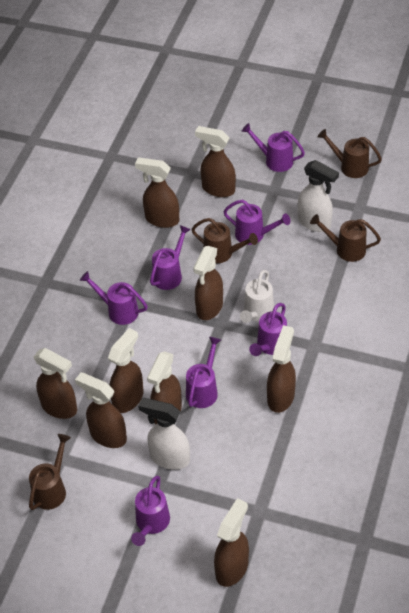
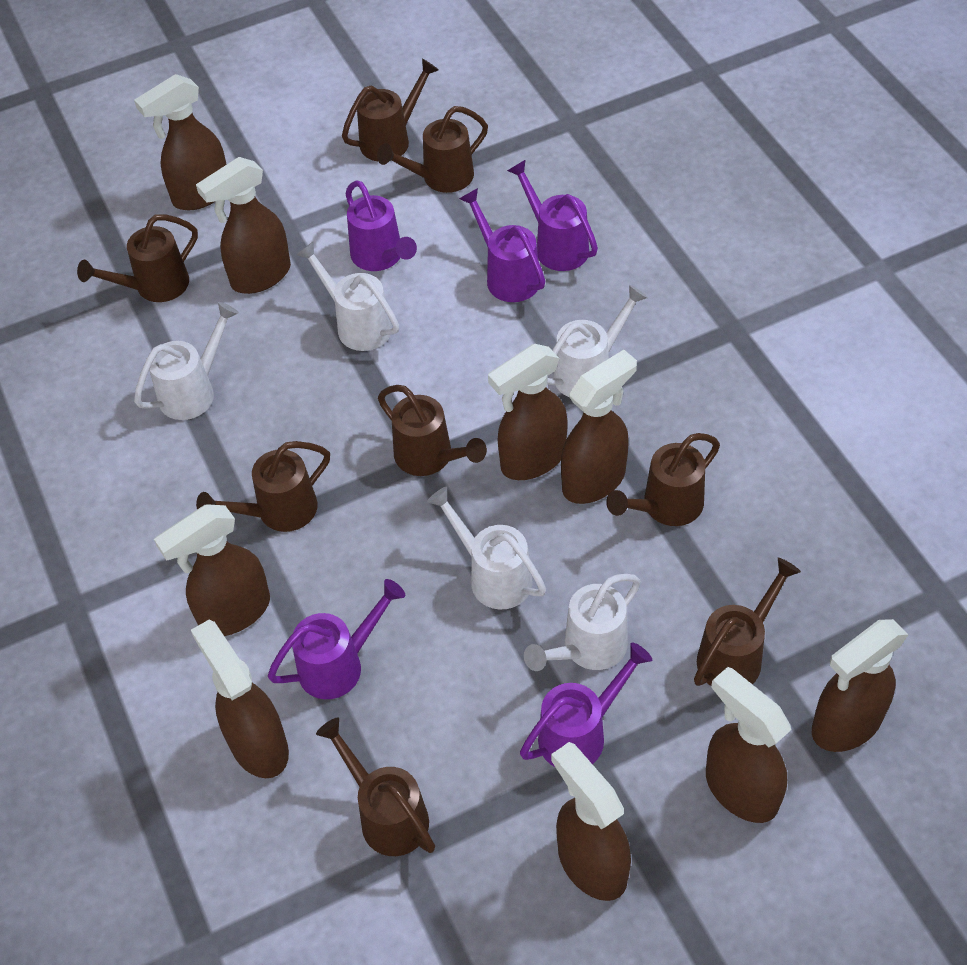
brown watering can: [29,434,71,510] [191,218,258,263] [310,214,381,262] [318,129,382,178] = 4 -> [77,214,198,302] [196,441,330,532] [316,717,435,856] [342,59,439,161] [377,106,488,193] [378,385,487,476] [606,433,720,526] [694,558,801,686] = 8
purple watering can: [80,271,148,325] [131,476,170,546] [150,225,191,290] [186,337,221,408] [223,200,290,245] [242,123,305,172] [249,303,287,356] = 7 -> [268,579,405,699] [346,180,417,271] [459,188,545,302] [507,159,598,271] [520,642,652,767] = 5
white spray bottle: [138,398,190,470] [298,160,339,232] = 2 -> none = 0
white watering can: [240,270,274,323] = 1 -> [134,302,239,420] [296,242,399,351] [427,487,546,610] [524,574,641,671] [547,285,648,397] = 5

